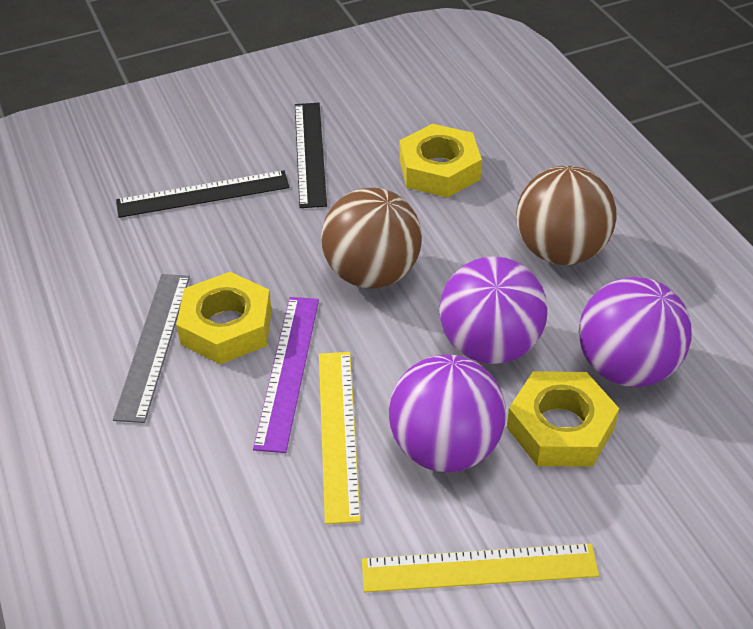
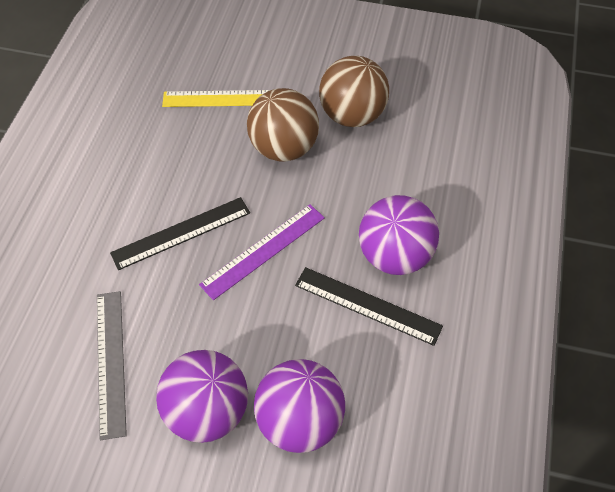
yellow nut: [176,272,272,364] [399,124,482,198] [507,371,619,467] = 3 -> none = 0
yellow ruler: [319,352,361,524] [362,543,599,592] = 2 -> [162,90,270,107] = 1

